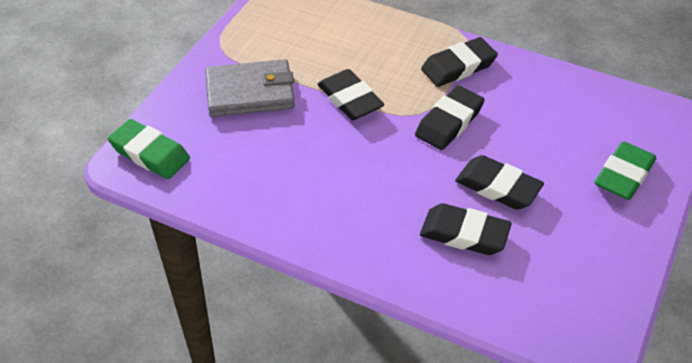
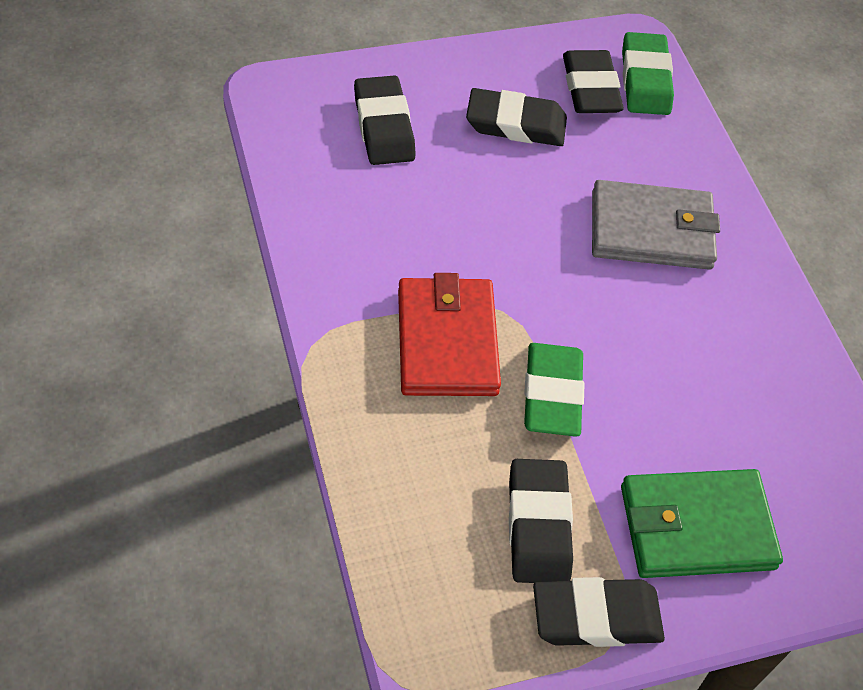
green wallet: none = 0 -> [621,469,783,578] = 1
red wallet: none = 0 -> [398,273,501,396] = 1

